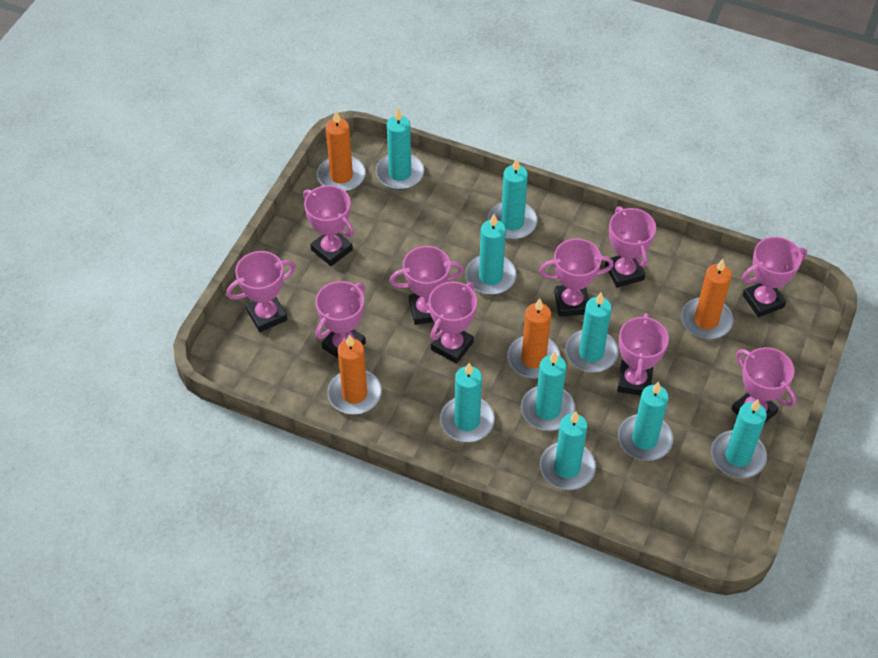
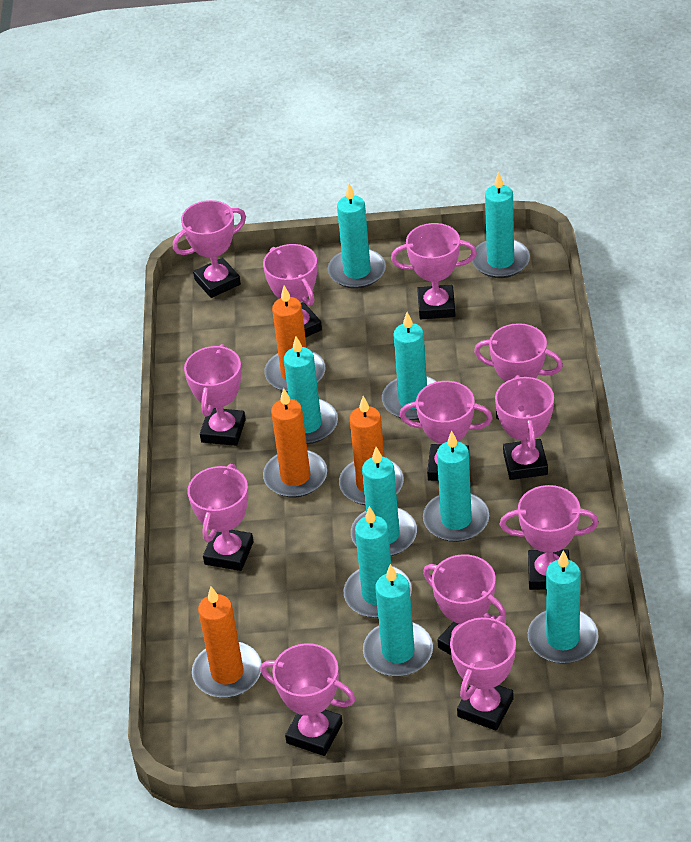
pink trophy: [226,251,296,332] [303,185,354,266] [315,281,366,358] [390,246,464,325] [429,282,477,364] [539,239,614,317] [605,206,656,288] [617,313,669,396] [731,347,796,422] [742,237,807,317] = 10 -> [173,200,246,298] [184,344,246,446] [188,464,254,571] [260,643,356,756] [263,244,322,337] [391,223,477,319] [400,381,493,481] [423,554,506,656] [450,616,516,731] [474,323,563,419] [495,375,554,480] [500,485,599,590] = 12

